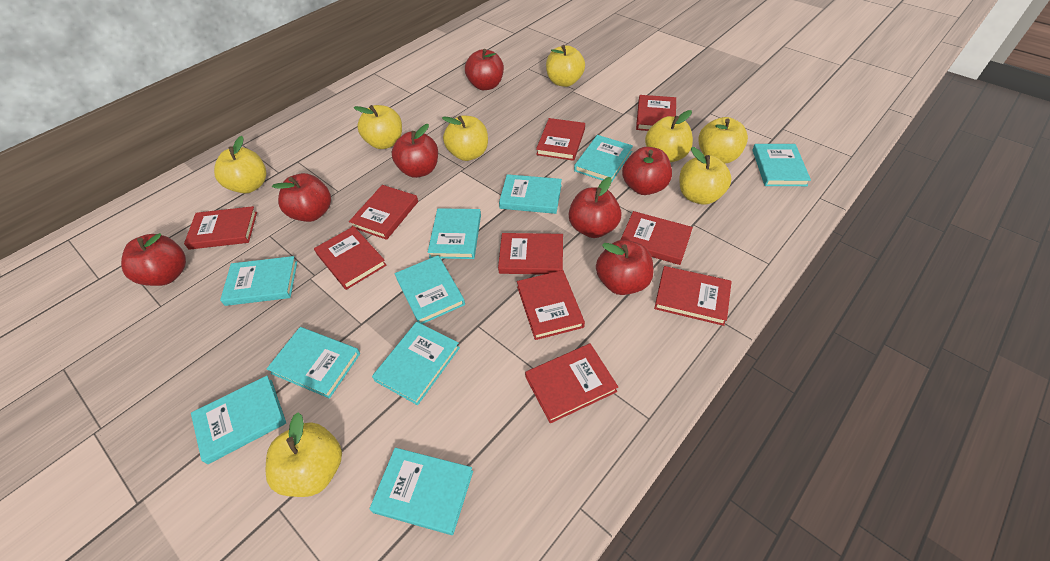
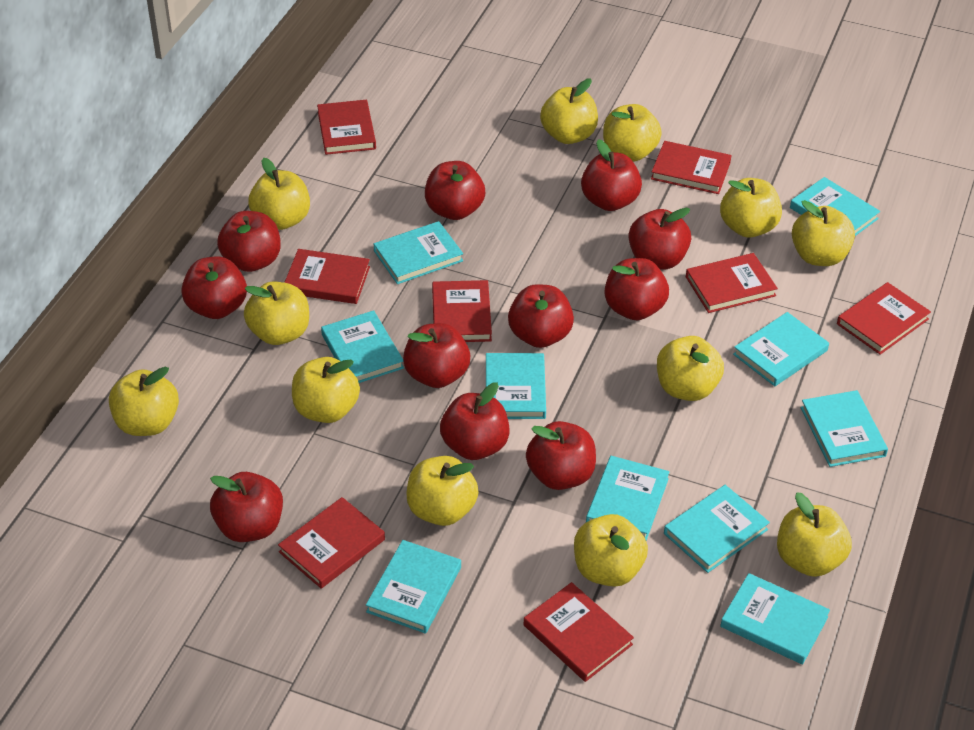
red apple: [121,233,186,286] [272,173,331,222] [392,124,438,178] [465,49,504,90] [569,177,621,238] [596,240,653,295] [622,147,672,195] = 7 -> [181,257,247,319] [210,472,283,542] [217,211,281,272] [403,323,470,388] [425,161,485,220] [440,382,510,460] [508,284,574,348] [526,421,596,490] [581,139,642,211] [605,258,669,320] [629,207,691,270] = 11
red book: [184,206,257,250] [314,226,387,290] [349,185,418,240] [498,233,563,275] [517,270,585,340] [525,343,618,424] [536,118,585,161] [621,211,693,265] [636,95,676,131] [654,266,732,326] = 10 -> [278,497,385,589] [284,249,370,304] [317,100,376,155] [432,280,492,342] [524,582,634,682] [651,141,732,194] [686,253,778,313] [837,282,931,355] = 8
yellow apple: [214,136,266,193] [266,412,342,497] [354,105,402,149] [442,115,488,161] [546,45,585,87] [645,110,693,162] [679,147,732,205] [698,117,748,164] = 8 -> [109,367,179,436] [244,281,309,345] [248,158,310,230] [292,357,360,423] [407,456,478,526] [540,78,598,144] [574,514,648,587] [603,104,662,161] [657,336,724,401] [720,178,782,237] [777,492,852,577] [792,200,855,266] = 12

